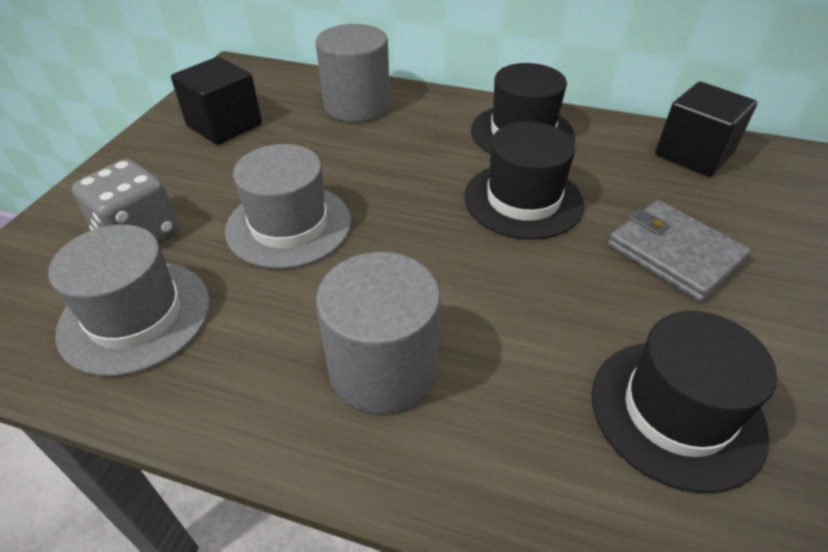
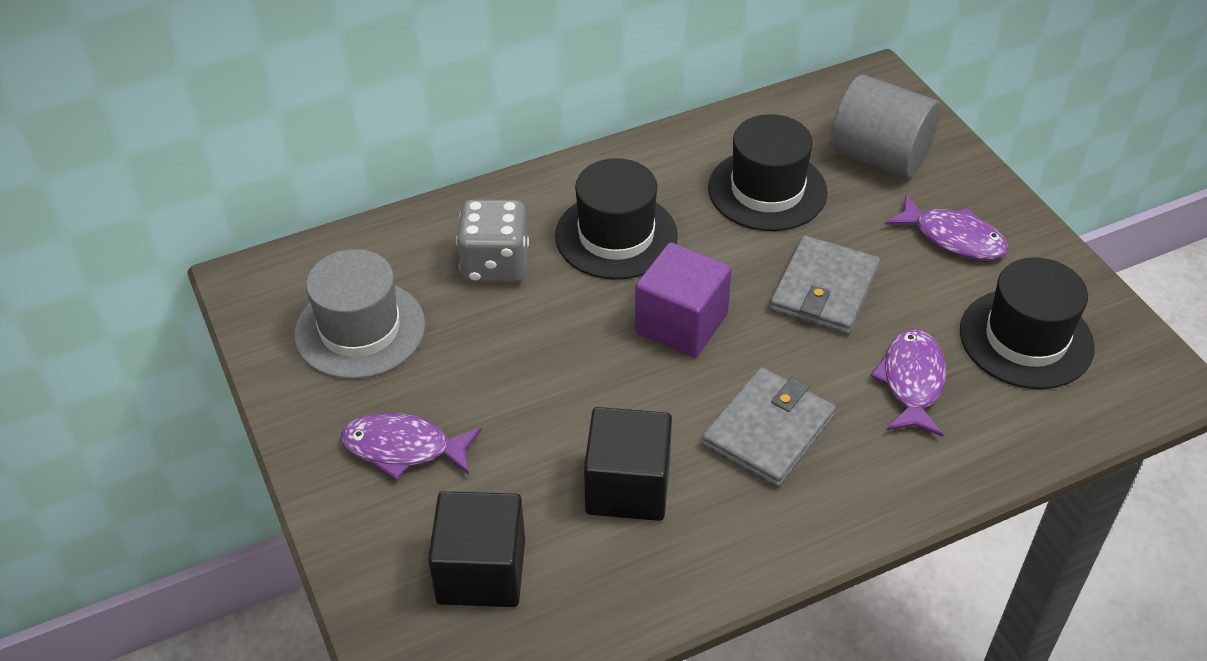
grey cylinder: [316,24,390,122] [316,252,441,414] = 2 -> [830,74,941,178] = 1
grey hat: [48,225,210,376] [225,144,351,269] = 2 -> [294,249,425,379] = 1
grey wallet: [608,200,751,302] = 1 -> [701,367,836,487] [770,236,880,335] = 2
purple cube: none = 0 -> [635,242,732,358] = 1
purple fish: none = 0 -> [341,413,481,480] [870,329,946,437] [884,194,1009,260] = 3

